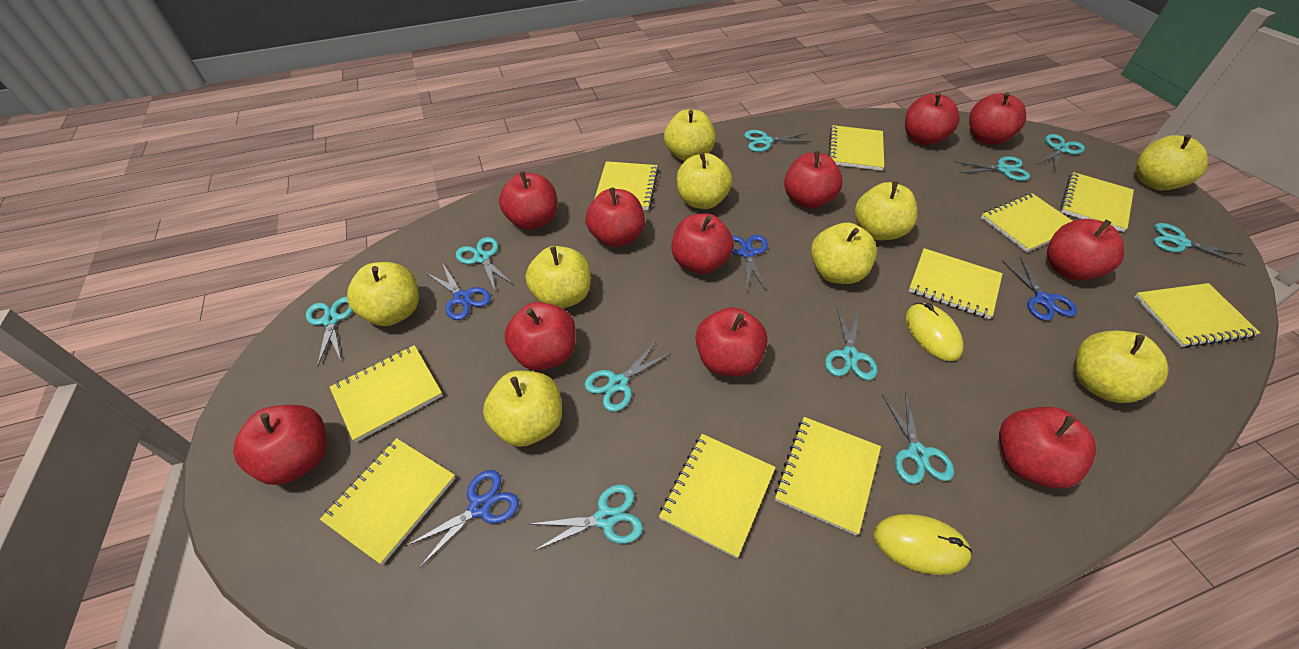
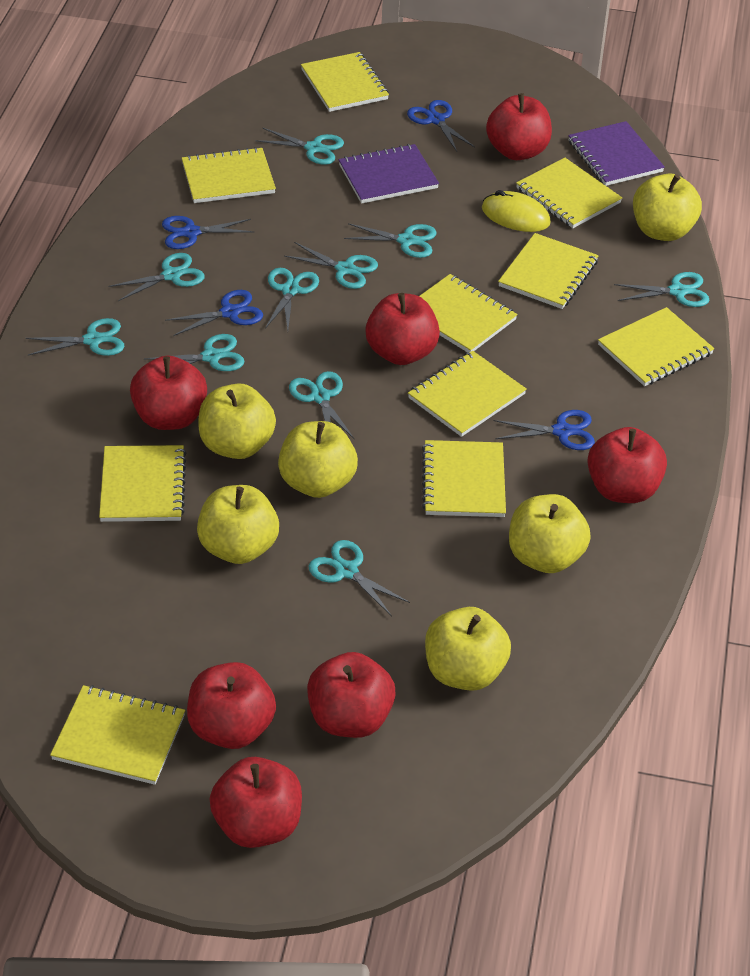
purple notebook: none = 0 -> [338,144,439,204] [568,121,665,186] = 2
red apple: [233,405,327,485] [499,171,557,230] [505,302,576,371] [585,188,645,247] [672,213,734,274] [696,307,768,376] [784,151,843,209] [905,92,960,146] [969,92,1026,145] [999,407,1096,488] [1047,219,1124,281] = 11 -> [130,356,207,430] [187,662,276,749] [210,757,302,848] [307,652,396,738] [365,293,440,365] [486,93,552,160] [587,427,667,503] = 7
yellow apple: [347,262,419,326] [483,371,562,447] [525,246,591,308] [664,109,716,161] [677,152,732,209] [811,223,877,284] [855,181,918,240] [1075,331,1168,403] [1136,134,1208,191] = 9 -> [197,485,279,564] [198,383,276,459] [278,421,358,498] [425,607,511,691] [509,494,591,573] [633,174,702,241] = 6
yellow mouse: [874,514,972,575] [906,303,964,361] = 2 -> [482,190,551,232] = 1

